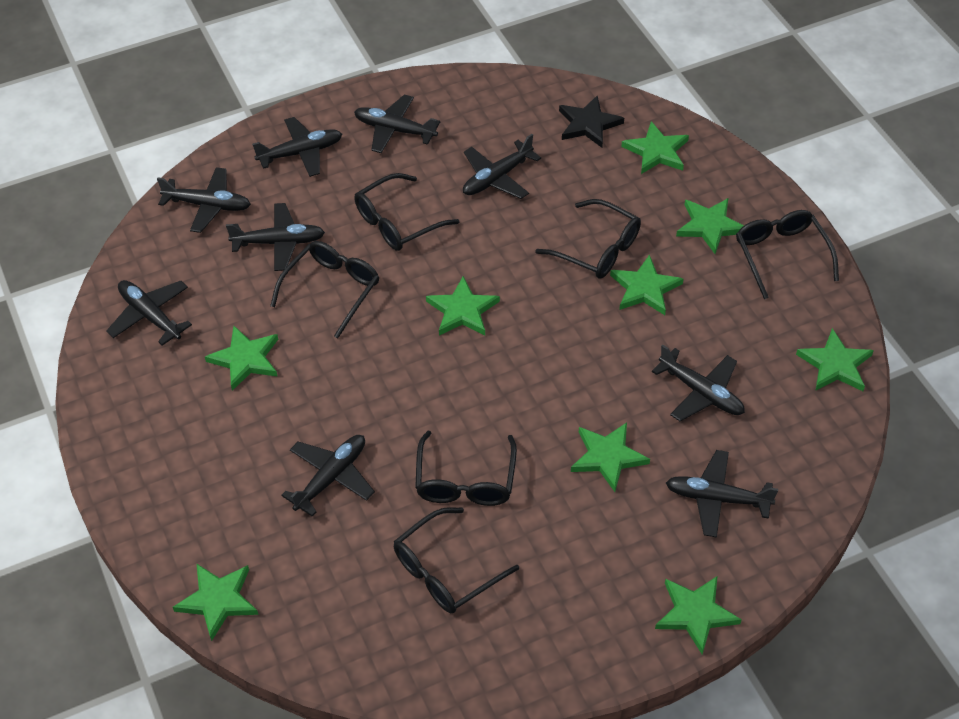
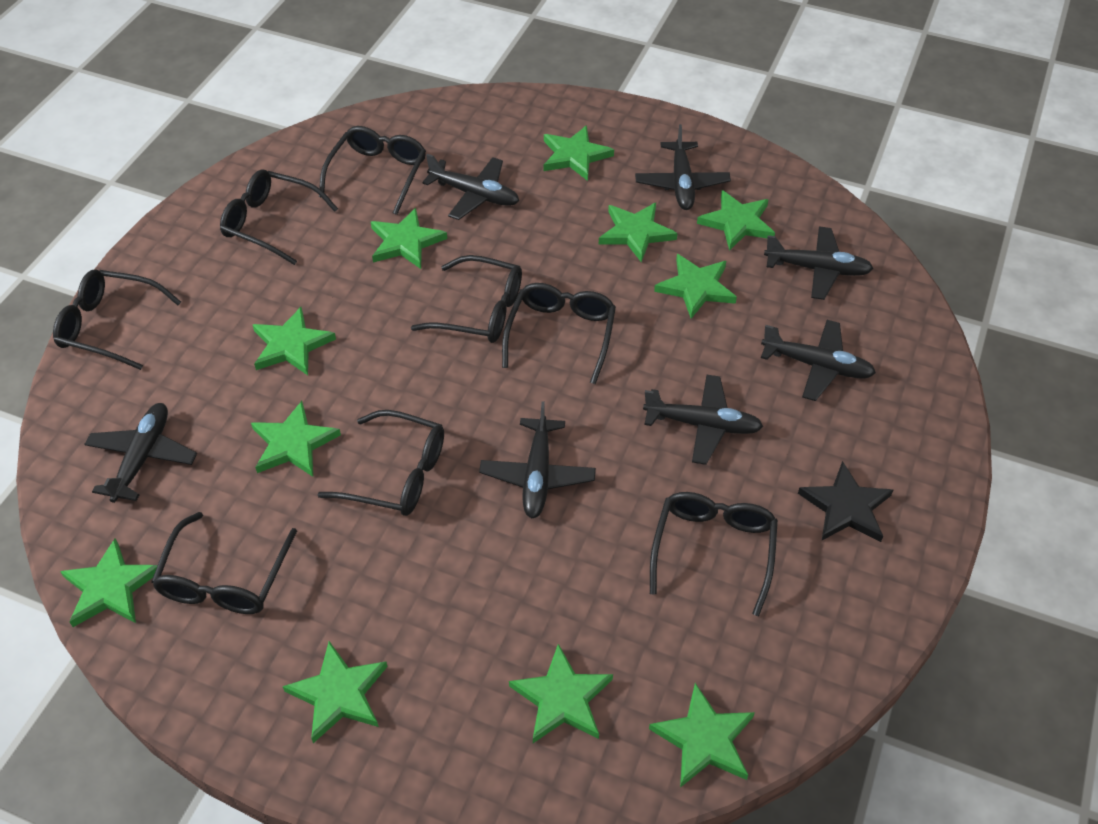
black glasses: [270,241,379,338] [354,173,459,251] [394,507,519,613] [415,431,517,506] [535,199,641,279] [736,210,839,299] = 6 -> [53,269,181,370] [151,512,297,614] [220,169,338,265] [317,410,444,516] [319,126,426,215] [411,255,522,343] [502,283,616,384] [650,492,778,616] = 8
black plane: [106,280,192,346] [157,167,251,233] [226,203,325,271] [252,117,342,177] [281,435,375,517] [354,94,440,153] [463,134,541,199] [652,345,745,421] [666,450,778,538] = 9 -> [84,403,197,503] [422,154,519,220] [479,401,596,518] [635,124,731,210] [643,375,763,465] [761,320,876,401] [764,226,874,300] = 7
green star: [173,564,259,641] [205,326,278,391] [426,276,500,335] [571,422,650,492] [610,255,683,315] [621,121,689,174] [655,576,742,654] [676,198,744,254] [796,328,874,391] = 9 -> [60,538,158,627] [251,401,341,477] [253,307,336,375] [282,641,387,743] [371,208,447,269] [509,644,613,743] [543,125,614,181] [599,203,678,262] [649,683,755,788] [654,254,737,319] [697,190,775,251] = 11

